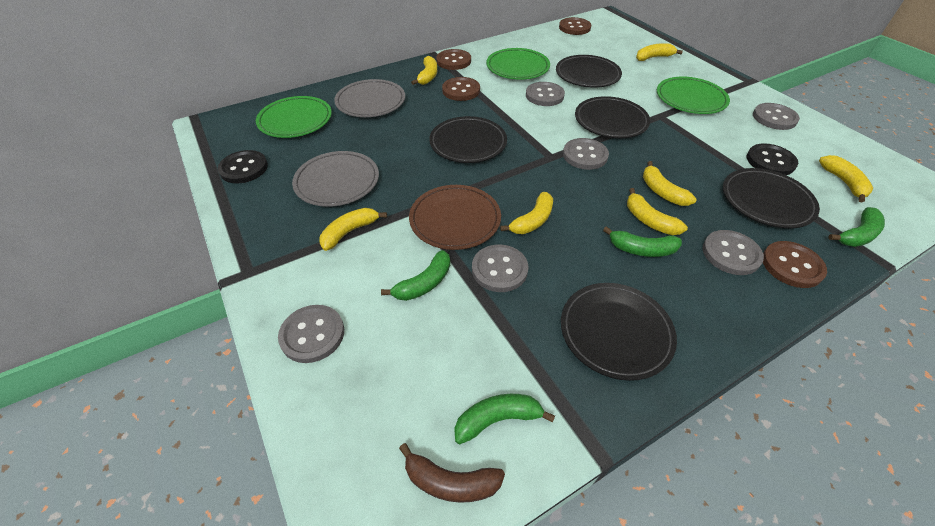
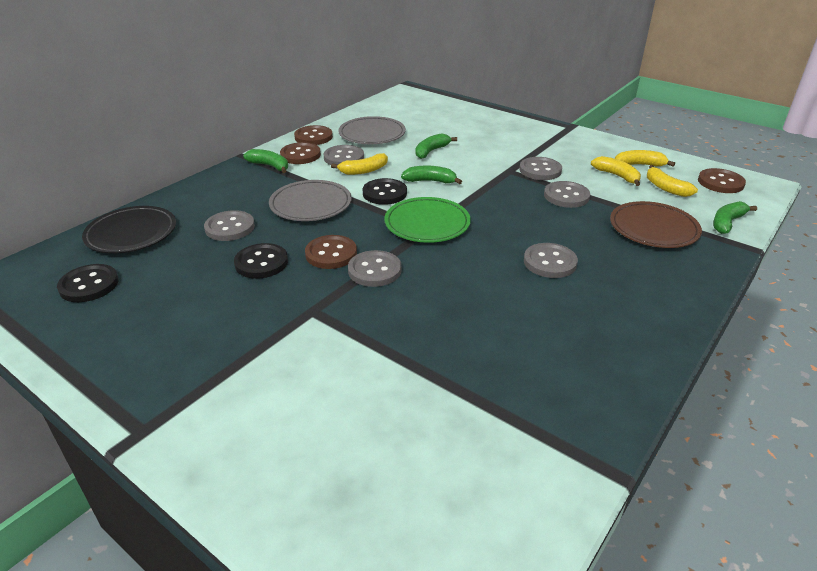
black button: [218,150,268,184] [747,143,798,175] = 2 -> [57,264,118,302] [234,243,288,279] [363,178,407,205] = 3
black plate: [429,116,507,163] [556,55,622,88] [561,283,677,381] [575,96,650,138] [723,168,820,228] = 5 -> [82,206,176,254] = 1
brown banana: [399,443,505,503] = 1 -> none = 0
green plate: [256,96,332,138] [486,48,550,80] [657,76,730,114] = 3 -> [384,197,471,243] = 1
yellow banana: [319,208,387,251] [411,56,437,85] [500,192,553,234] [627,188,688,235] [636,43,683,61] [643,161,697,206] [819,155,873,203] = 7 -> [331,153,388,175] [591,156,641,186] [615,150,675,166] [647,165,698,197] = 4

